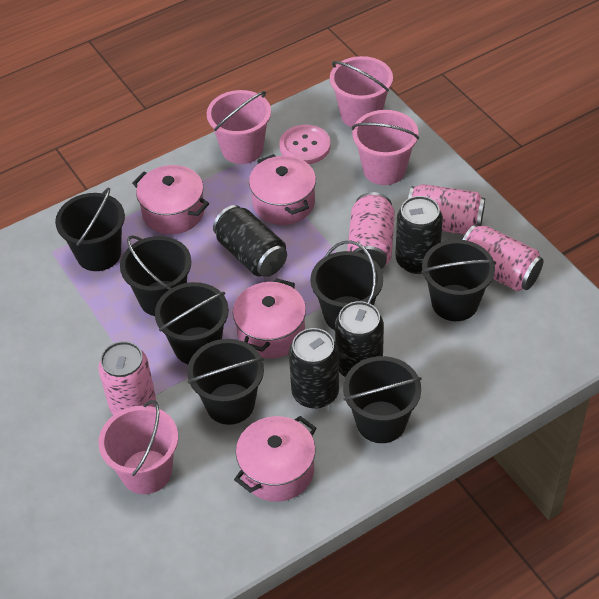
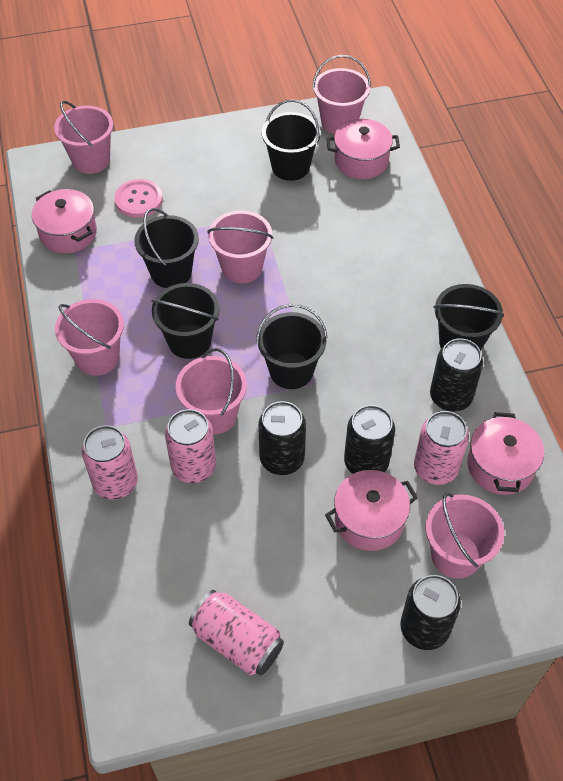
black bucket: [55,188,125,271] [120,235,192,316] [155,282,229,364] [187,339,264,425] [311,241,383,330] [343,356,422,443] [421,239,496,321] = 7 -> [134,208,199,288] [151,283,220,359] [256,304,327,389] [262,99,321,181] [433,284,504,351] = 5
pink bucket: [98,400,178,494] [207,90,271,164] [330,56,393,127] [352,110,419,185] = 4 -> [54,101,113,174] [55,299,124,376] [176,348,247,435] [207,210,273,283] [312,55,371,134] [426,493,504,579] = 6

